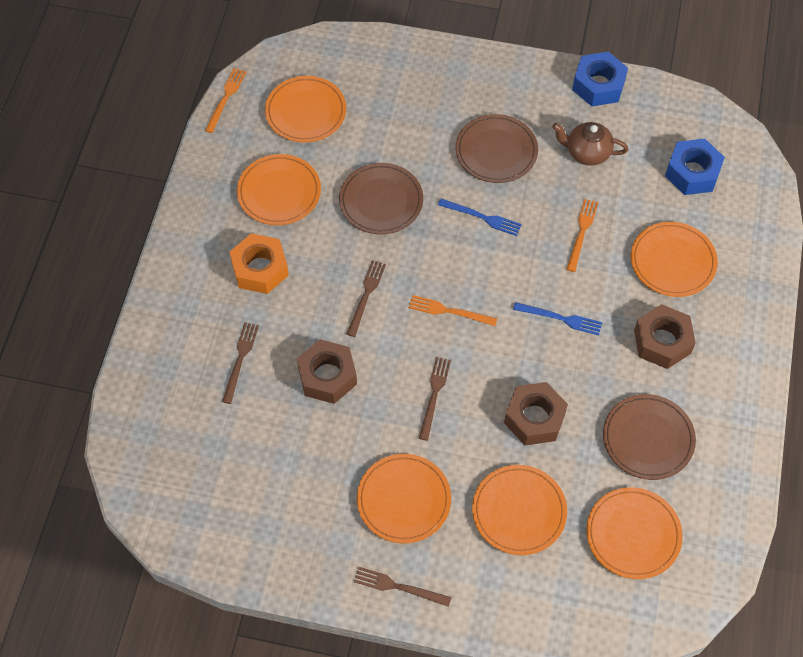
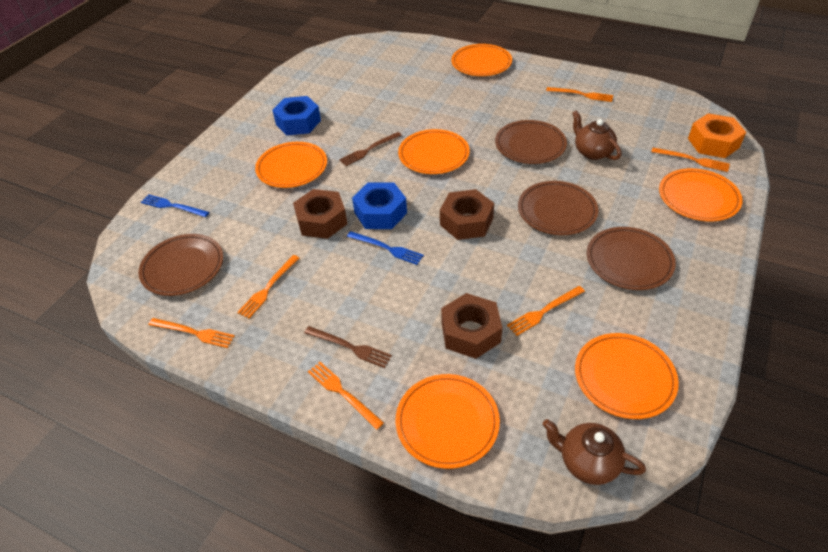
brown fork: [222,322,259,404] [347,260,386,337] [354,567,452,607] [419,357,451,441] = 4 -> [304,326,392,368] [339,132,402,166] = 2
brown plate: [339,163,423,234] [456,114,538,183] [603,394,696,480] = 3 -> [138,234,223,296] [495,120,567,164] [518,181,599,235] [587,227,676,290] = 4
brown teapot: [552,122,629,166] = 1 -> [543,419,646,485] [572,110,621,160] = 2
orange fork: [205,68,246,133] [409,295,497,326] [566,199,598,272] = 3 -> [148,318,235,348] [237,255,299,318] [308,362,384,430] [507,286,585,336] [546,87,613,102] [651,148,730,172] = 6

